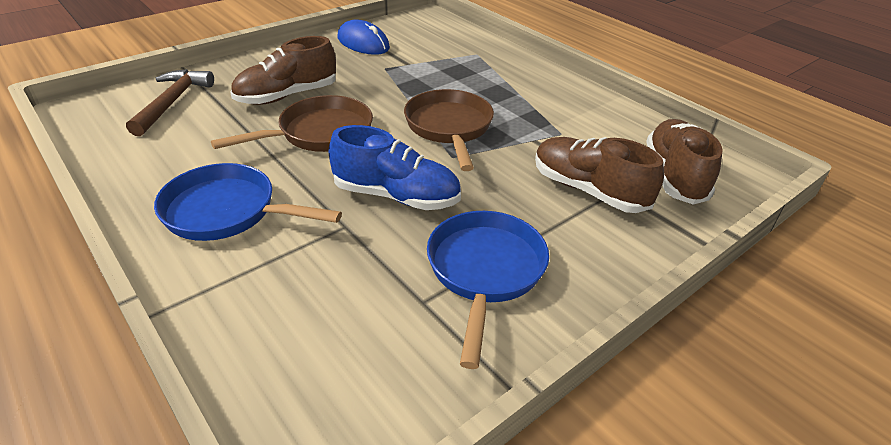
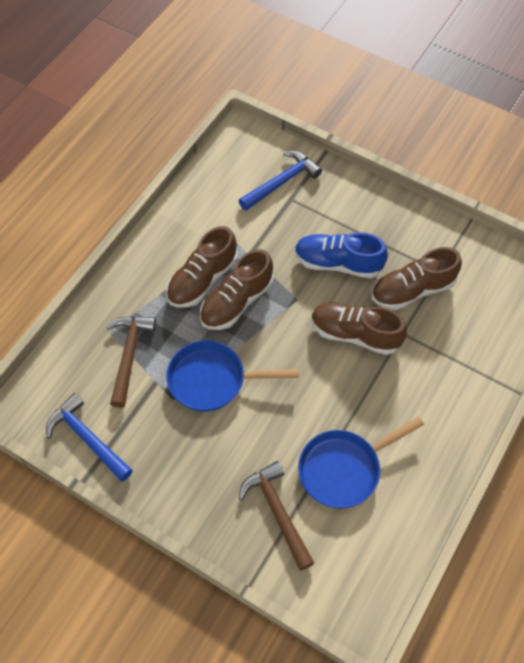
blue hammer: none = 0 -> [46,393,133,482] [239,151,322,211] = 2
blue mouse: [338,19,390,55] = 1 -> none = 0
brown hammer: [126,69,214,136] = 1 -> [106,316,156,408] [238,461,314,571] = 2
brown pan: [211,95,373,152] [404,89,494,171] = 2 -> none = 0
brown shoe: [230,36,336,105] [535,137,664,213] [646,119,723,205] = 3 -> [167,226,238,308] [200,249,274,330] [312,303,407,355] [372,247,462,310] = 4

